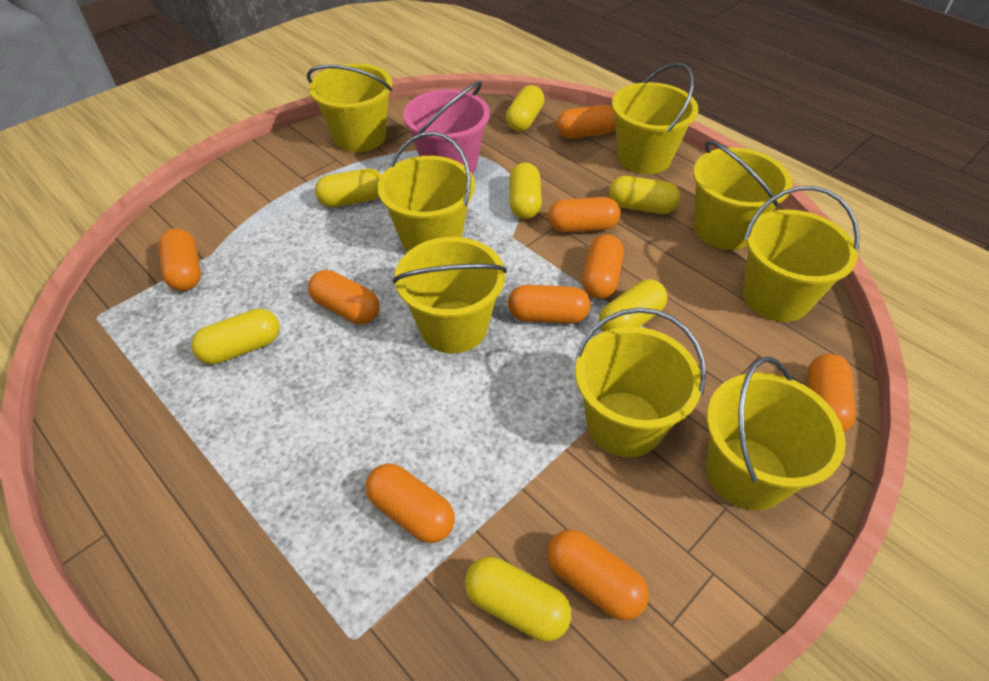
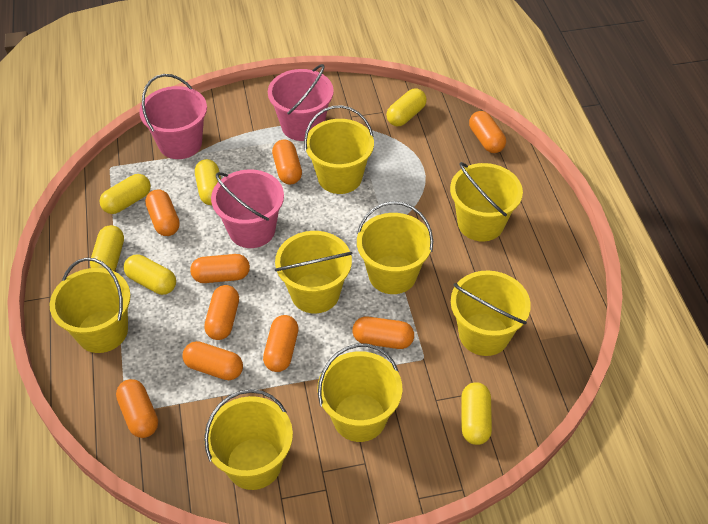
pink bucket: [403,81,490,174] = 1 -> [139,74,207,159] [211,169,284,248] [268,64,334,141] = 3
yellow capsule: [191,309,280,364] [315,168,382,207] [465,557,571,642] [506,85,545,132] [509,162,542,219] [599,279,667,332] [609,176,680,214] = 7 -> [90,225,124,271] [99,174,151,214] [124,254,176,295] [195,159,221,205] [386,88,427,126] [462,382,492,445] = 6

